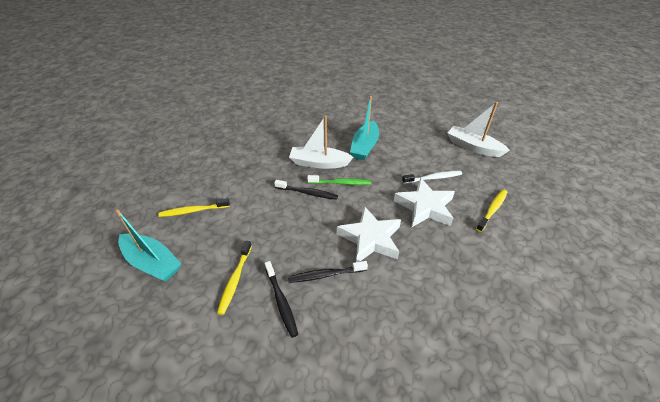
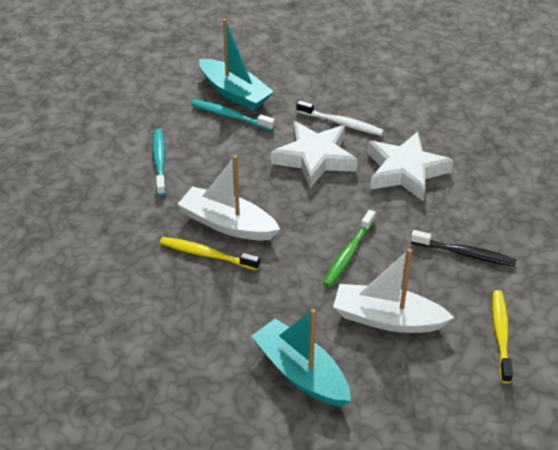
black toothbrush: [265,261,298,338] [274,180,338,200] [288,261,368,283] = 3 -> [411,230,517,267] = 1
turquoise toothbrush: none = 0 -> [153,129,166,196] [191,99,275,131] = 2
yellow toothbrush: [159,198,230,217] [217,241,252,315] [476,190,508,232] = 3 -> [160,237,260,270] [492,290,513,383] = 2

